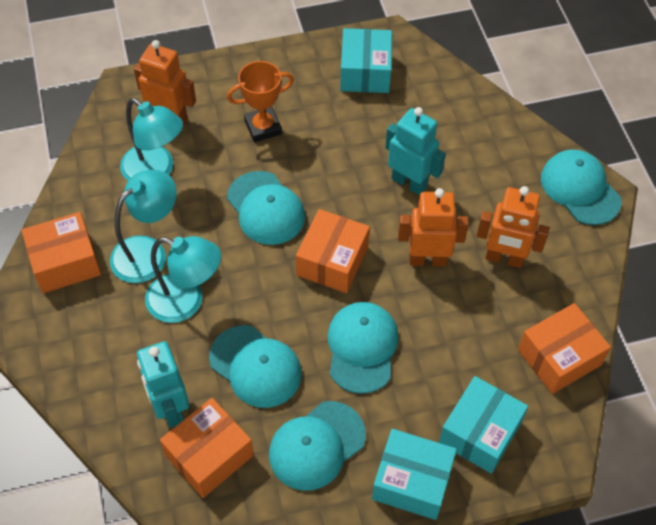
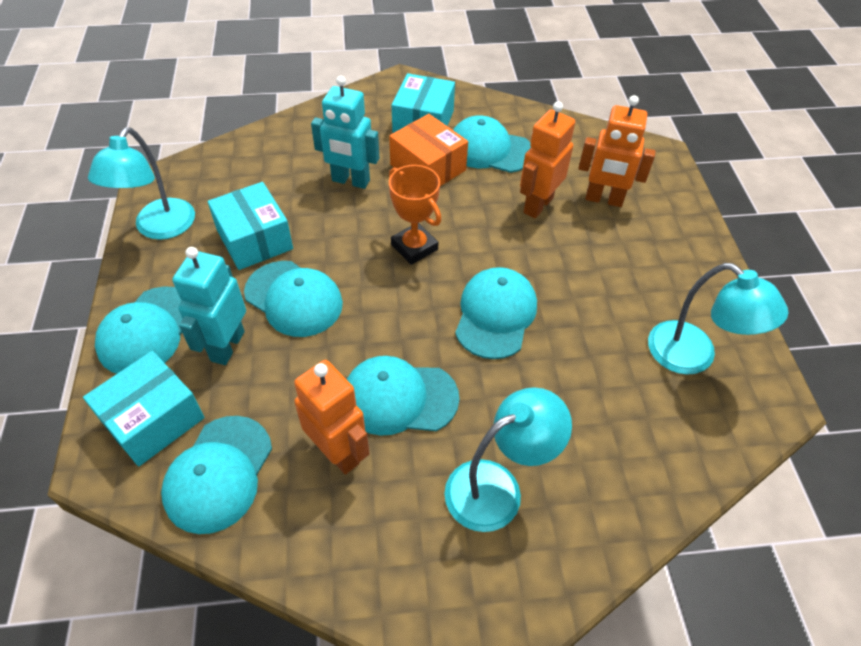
orange box: [22,212,101,293] [160,398,254,498] [296,209,370,293] [518,303,611,394] = 4 -> [389,114,468,186] = 1
turquoise cap: [209,325,302,408] [227,171,305,245] [269,401,366,491] [327,302,399,394] [541,150,622,225] = 5 -> [95,286,182,374] [161,416,272,534] [244,261,343,337] [347,356,459,436] [453,115,531,173] [455,267,537,359] = 6

